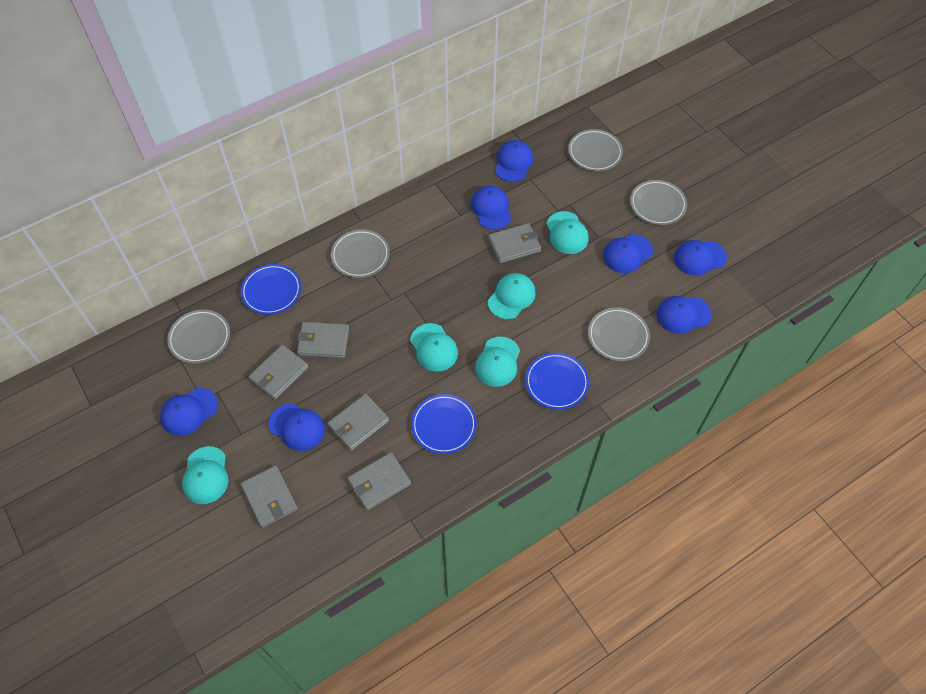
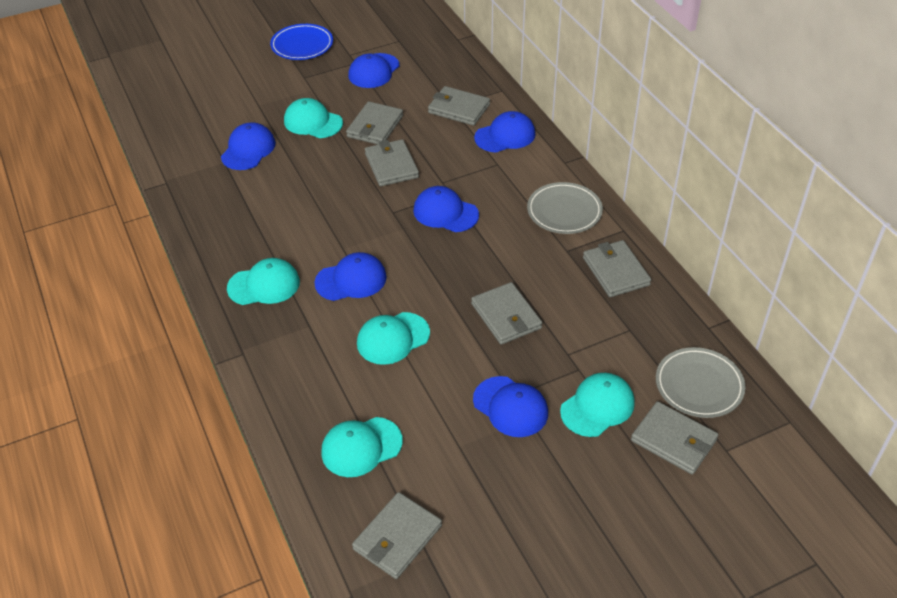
blue cap: [160,388,218,436] [268,403,325,451] [471,186,512,230] [495,140,533,182] [603,234,653,273] [657,296,712,334] [674,240,727,276] = 7 -> [221,122,275,170] [315,252,387,301] [348,53,399,88] [413,186,479,232] [473,376,548,437] [474,111,535,152] = 6
blue plate: [241,264,301,315] [411,394,477,454] [525,353,589,410] = 3 -> [270,24,333,60] = 1
grey plate: [167,310,230,363] [331,229,390,278] [568,129,623,171] [588,307,650,361] [630,180,687,225] = 5 -> [527,182,603,234] [656,347,746,418] = 2
grey wallet: [241,465,298,528] [249,345,309,399] [297,322,349,358] [328,394,389,451] [348,452,411,510] [488,223,541,263] = 6 -> [346,101,403,145] [352,492,442,579] [365,139,419,186] [428,86,490,126] [471,282,542,345] [583,240,651,297] [631,401,718,474] = 7

